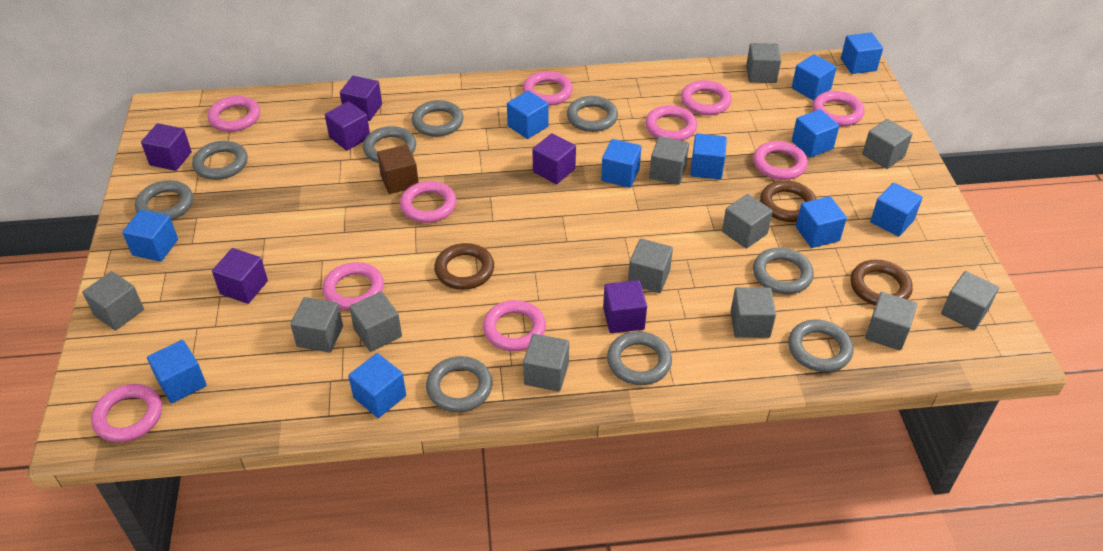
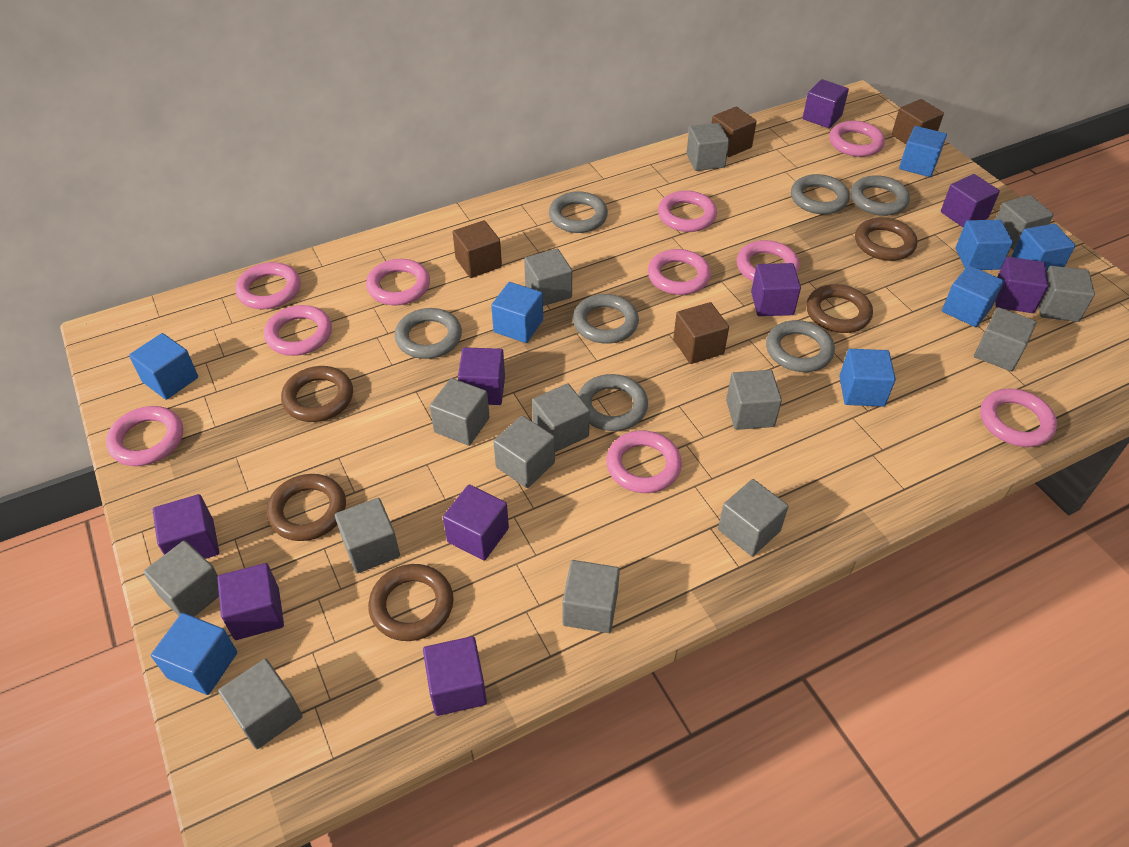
blue cube: [122,210,178,262] [147,340,207,403] [348,353,406,418] [507,91,549,139] [601,139,641,188] [690,133,727,179] [792,54,837,101] [792,109,839,158] [796,196,847,248] [841,33,883,74] [870,183,923,237] = 11 -> [129,333,198,400] [151,613,237,695] [491,282,543,343] [840,349,896,407] [899,126,947,177] [942,265,1004,327] [956,220,1013,270] [1011,224,1076,271] = 8
brown cube: [377,145,419,194] = 1 -> [453,220,502,278] [673,302,729,364] [712,107,757,157] [892,99,944,144] = 4
brown ring: [434,243,494,290] [760,180,816,222] [850,260,913,306] = 3 -> [266,474,346,541] [281,366,353,422] [368,564,453,641] [806,284,873,333] [855,217,917,261] = 5
grey cube: [82,271,144,331] [290,297,343,353] [349,292,402,352] [523,334,569,392] [628,239,673,293] [649,136,689,185] [722,194,773,249] [731,287,776,338] [746,43,781,83] [862,119,912,169] [865,292,917,350] [941,271,999,330] = 12 -> [143,541,219,617] [218,659,303,749] [335,498,400,573] [430,378,489,446] [493,416,555,488] [524,249,572,306] [532,383,590,452] [562,560,620,633] [686,123,729,171] [718,479,789,556] [726,370,782,430] [974,307,1037,371] [995,195,1054,250] [1038,266,1095,322] = 14
grey ring: [135,180,193,220] [192,141,248,180] [363,126,416,163] [412,100,463,137] [426,356,493,412] [567,96,618,132] [607,331,672,385] [753,248,814,294] [788,320,853,372] = 9 -> [395,308,462,359] [549,191,608,233] [573,294,639,344] [578,374,648,431] [766,320,835,372] [791,174,850,214] [851,175,910,216] = 7
purple cube: [141,123,192,171] [212,248,268,304] [325,101,370,150] [340,76,382,121] [533,133,576,184] [603,280,647,333] = 6 -> [153,494,219,559] [217,563,284,640] [423,636,487,716] [443,485,509,561] [458,347,505,405] [751,263,801,316] [803,79,849,128] [941,174,1000,227] [995,257,1048,313] = 9

